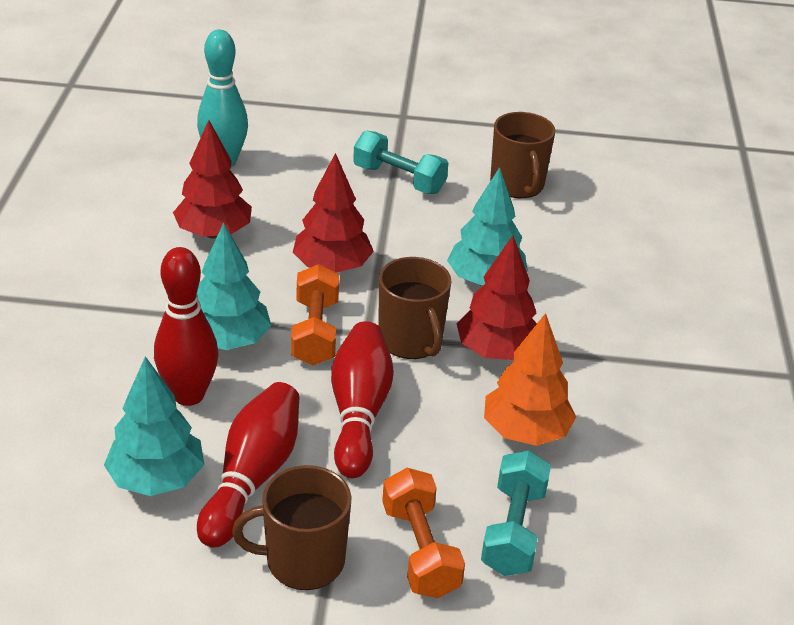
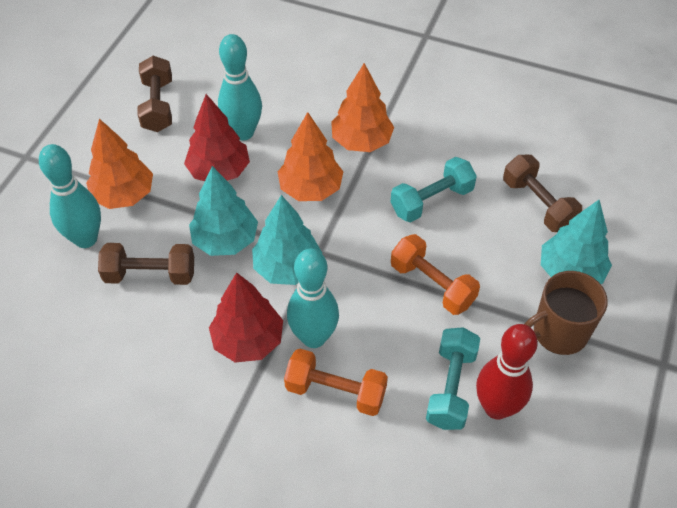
brown dumbbell: none = 0 -> [98,243,194,285] [137,56,172,132] [503,155,582,232] = 3
brown mug: [232,465,352,590] [379,257,452,359] [490,112,555,198] = 3 -> [525,271,608,355] = 1
orange tree: [484,313,576,446] = 1 -> [86,119,153,209] [278,112,343,201] [331,63,394,152] = 3
red bowling pin: [154,247,218,406] [197,382,299,548] [331,321,394,478] = 3 -> [476,324,538,420] = 1
red tree: [173,120,252,239] [293,153,374,273] [456,236,537,360] = 3 -> [184,94,250,181] [209,272,283,363] = 2
turquoise bowling pin: [197,30,248,167] = 1 -> [39,144,101,248] [218,34,262,140] [287,248,339,348] = 3

